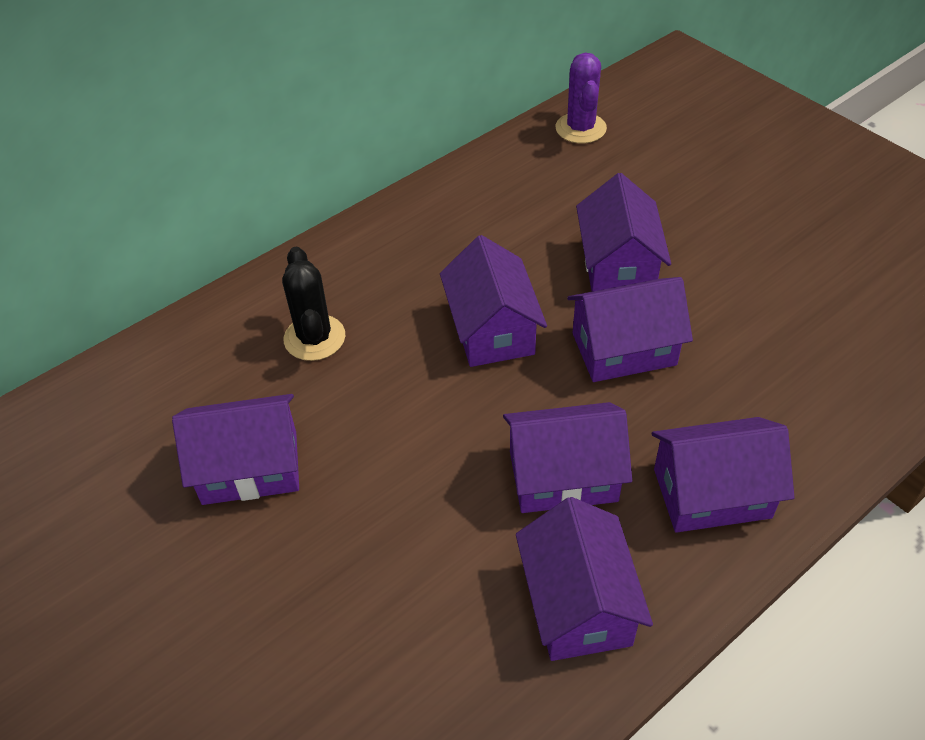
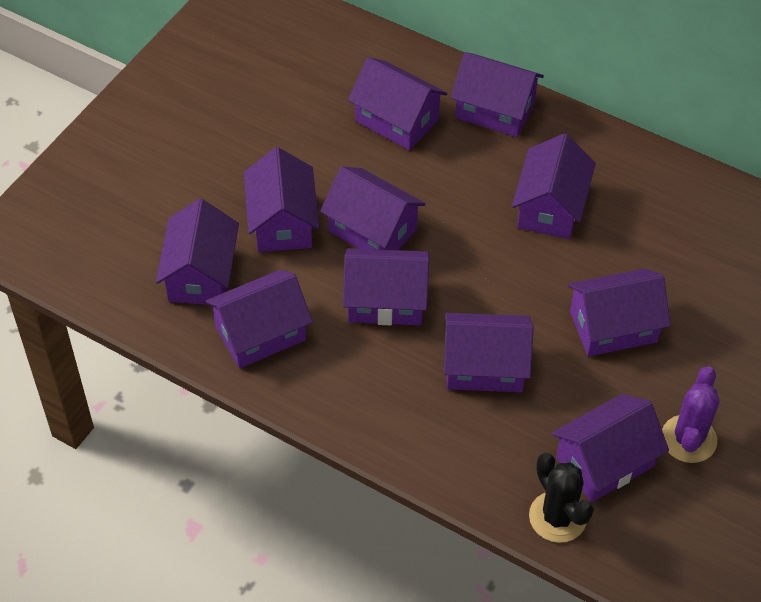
purple house: [172,394,299,505] [440,235,547,367] [503,402,632,513] [516,497,653,661] [567,277,693,382] [576,173,671,291] [652,417,795,533] = 7 -> [156,199,239,305] [205,270,313,368] [244,147,319,252] [320,167,426,250] [343,248,429,325] [348,57,447,150] [444,313,534,392] [451,52,544,137] [512,133,596,239] [551,394,669,502] [568,268,671,357] = 11

